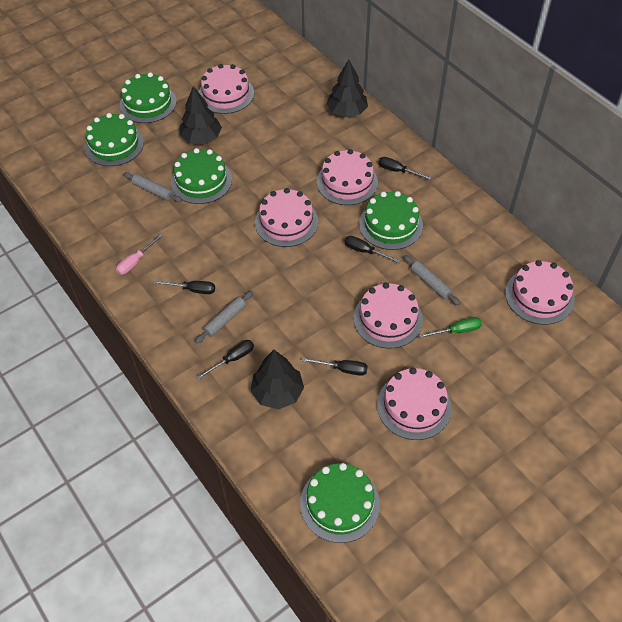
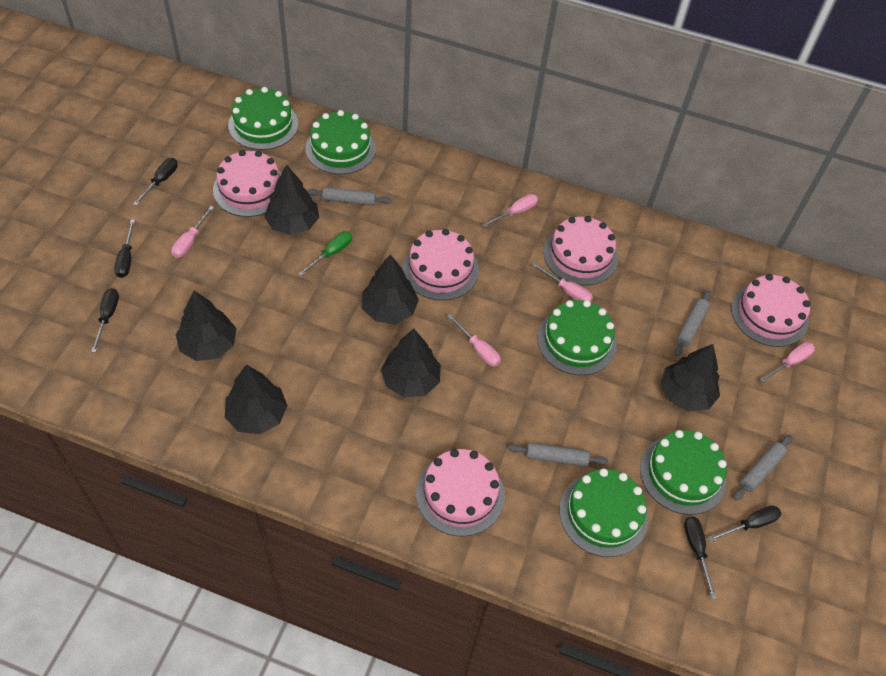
black tree: [180,86,222,144] [251,350,304,409] [326,60,368,117] = 3 -> [176,291,236,361] [225,364,288,434] [264,164,319,235] [362,254,419,324] [381,329,441,398] [660,344,720,412] = 6
grey rolling pin: [123,172,182,202] [195,291,253,344] [404,255,460,305] = 3 -> [307,187,392,206] [508,443,608,466] [674,291,711,356] [734,435,792,500] = 4
pink cake: [199,64,254,114] [255,188,318,247] [317,149,378,205] [353,283,423,349] [377,368,452,440] [505,260,574,325] = 6 -> [213,150,281,217] [403,229,479,300] [416,449,505,536] [544,216,618,285] [731,274,811,347] = 5
pink screwdriver: [116,234,163,274] = 1 -> [171,206,214,258] [447,314,501,367] [482,194,538,228] [532,263,593,302] [760,342,815,382] = 5

